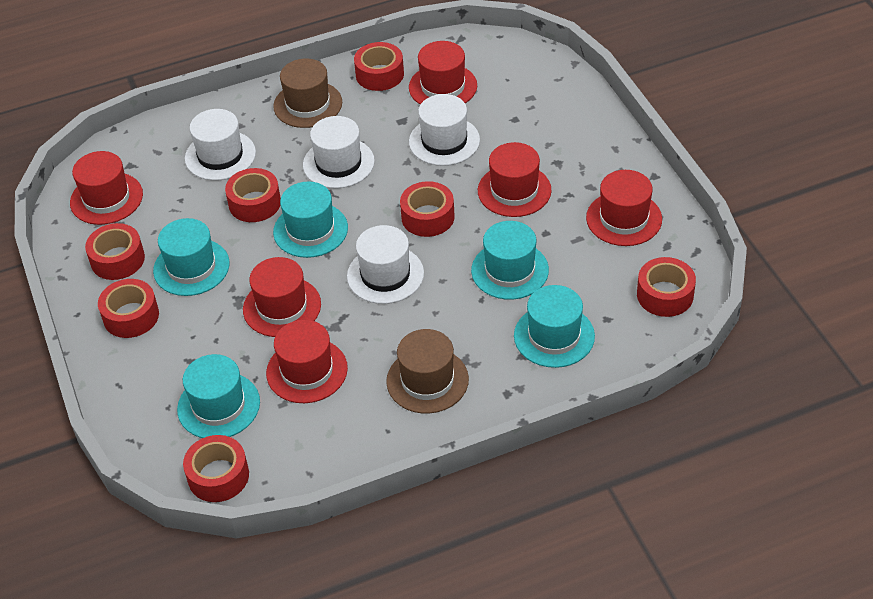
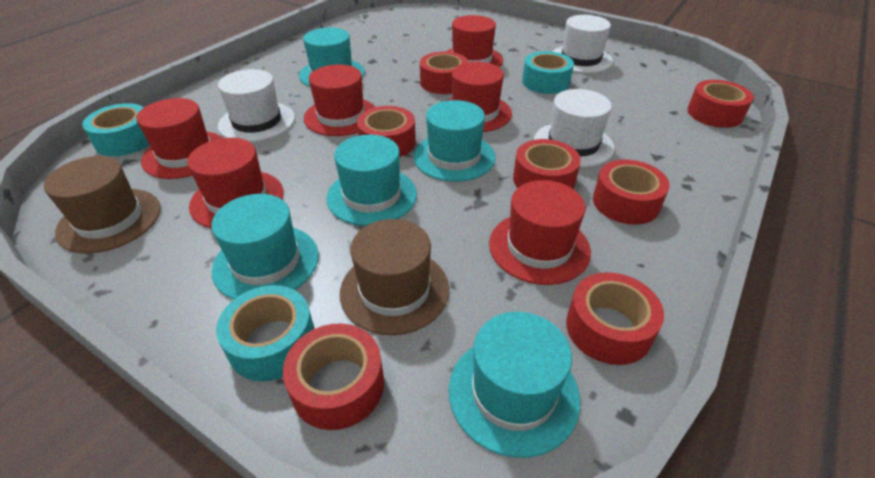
turquoise tape: none = 0 -> [82,103,150,156] [216,285,315,381] [522,51,574,94] = 3
white hat: [185,109,256,181] [303,116,375,189] [347,225,424,304] [409,94,480,166] = 4 -> [218,69,295,142] [534,89,615,167] [552,15,613,73] = 3

